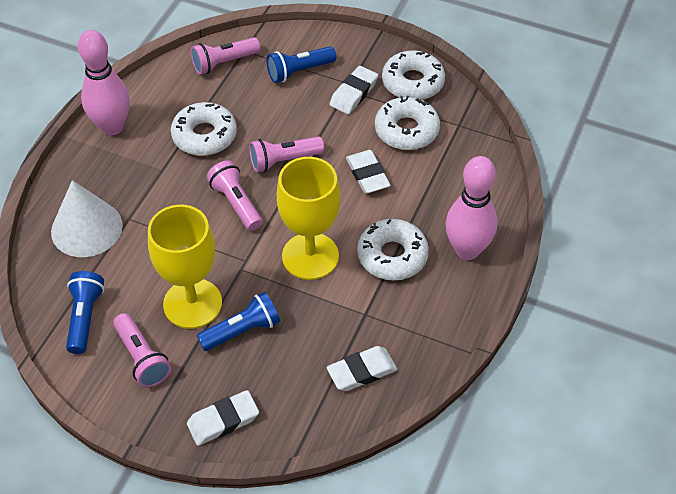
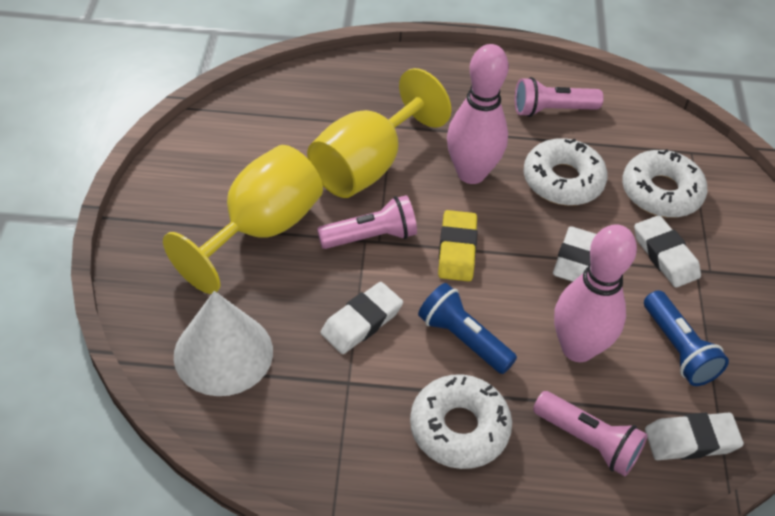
blue flashlight: [66,271,104,354] [197,292,280,351] [267,46,336,83] = 3 -> [418,283,517,374] [644,290,729,386] = 2
pink flashlight: [113,313,171,388] [191,37,260,75] [207,160,263,231] [249,136,324,172] = 4 -> [317,195,417,249] [515,77,603,117] [533,391,648,476] = 3
white donut: [171,102,237,156] [357,219,429,281] [375,96,440,150] [382,50,445,100] = 4 -> [410,374,512,469] [524,138,608,206] [622,149,707,218] = 3
yellow eraser: none = 0 -> [438,210,478,281] = 1

